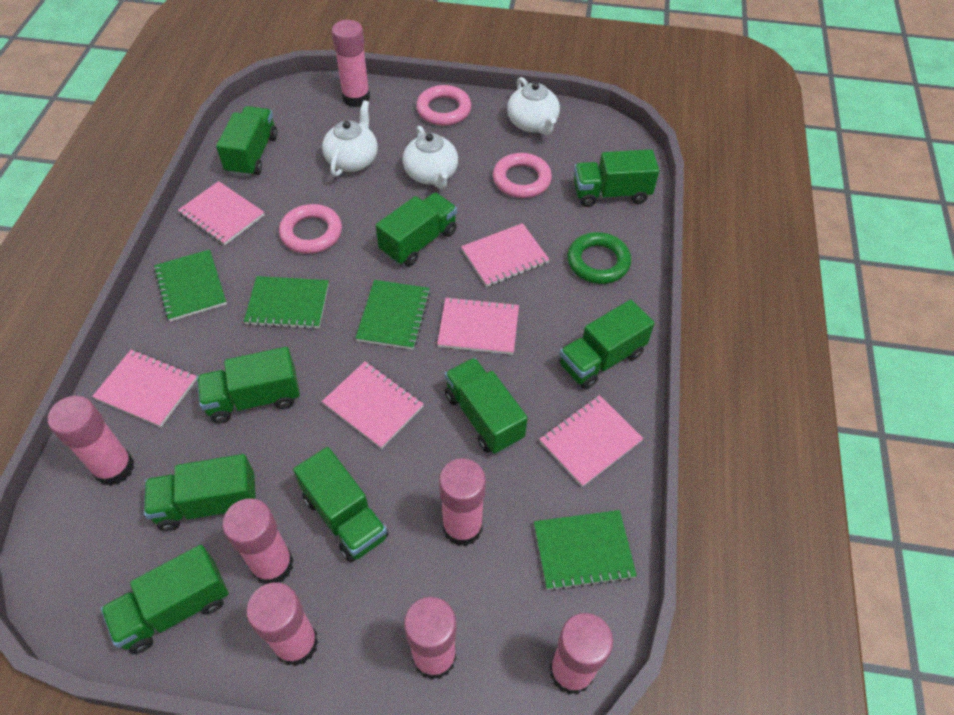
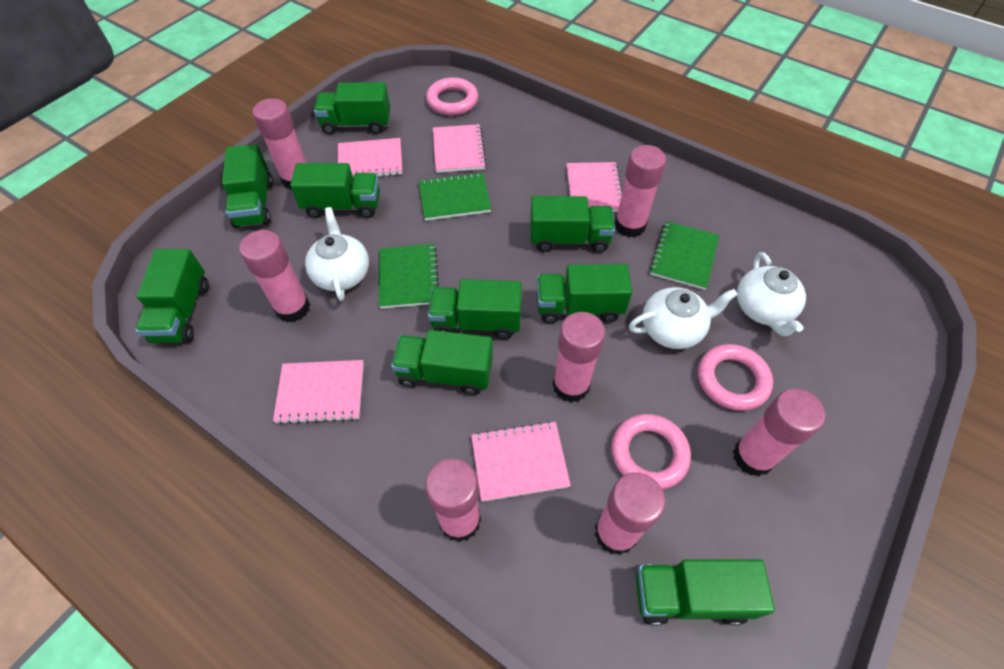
green notebook: [154,249,227,321] [244,276,329,329] [356,280,430,350] [534,510,637,591] = 4 -> [379,244,439,309] [419,172,491,221] [649,221,719,290] = 3
green ring: [567,232,631,284] = 1 -> none = 0
pink notebook: [92,349,197,427] [178,181,264,245] [322,361,424,449] [437,297,519,355] [461,223,549,287] [539,395,644,487] = 6 -> [273,360,364,424] [338,138,402,177] [433,124,487,173] [471,421,571,502] [567,162,623,212] = 5

